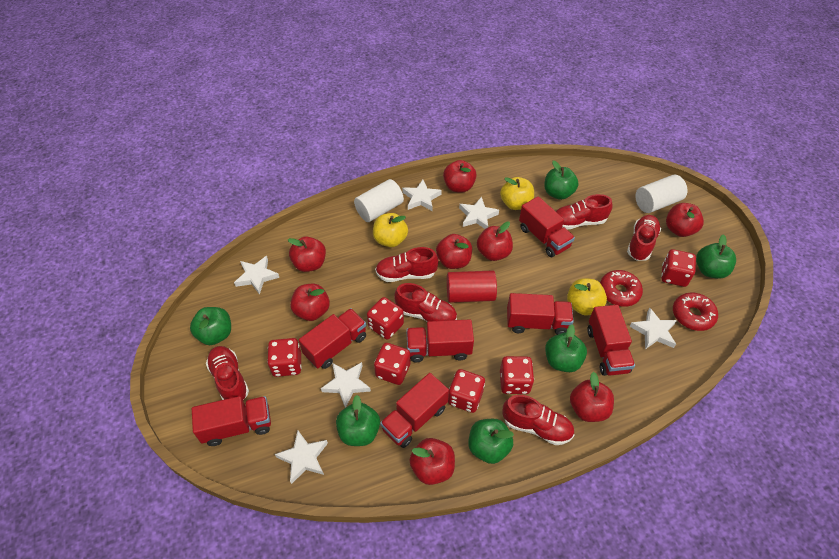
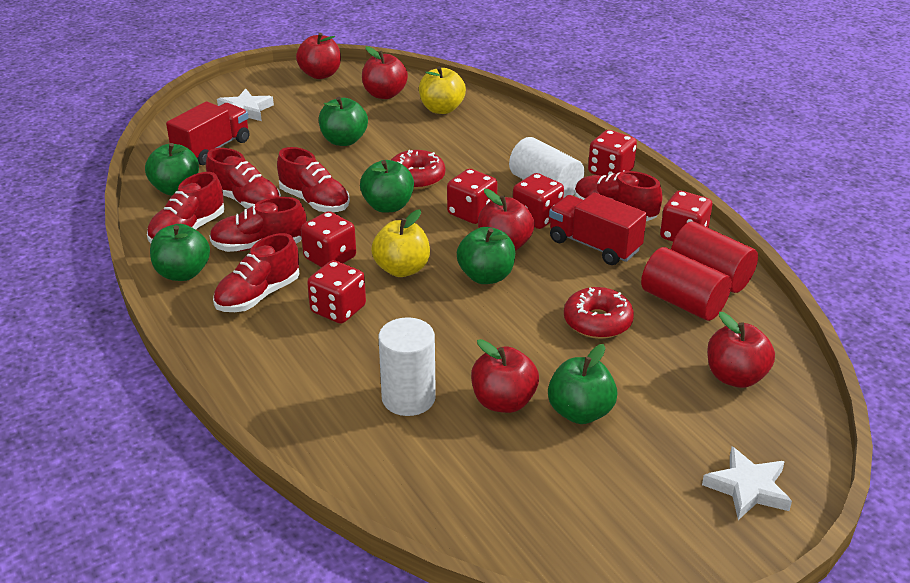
red apple: [288,236,326,272] [290,284,330,321] [410,438,455,485] [436,234,472,269] [443,160,477,192] [477,222,513,261] [570,372,614,422] [666,203,704,237] = 8 -> [296,33,341,79] [362,46,408,99] [471,339,539,413] [478,189,535,251] [707,312,775,388] = 5
red cylinder: [447,270,497,303] = 1 -> [641,247,732,321] [671,222,758,293] = 2
red truck: [192,396,271,446] [299,308,366,369] [380,373,449,448] [406,319,474,362] [507,293,574,335] [519,196,575,257] [587,305,635,376] = 7 -> [166,101,249,165] [549,192,647,265] = 2
white star: [234,256,279,295] [275,431,328,484] [321,362,371,408] [402,180,442,211] [459,197,499,229] [629,308,677,349] = 6 -> [217,89,274,121] [702,446,792,520] = 2
yellow apple: [373,213,408,247] [500,177,534,210] [567,278,607,316] = 3 -> [371,209,430,277] [419,66,466,114] = 2

